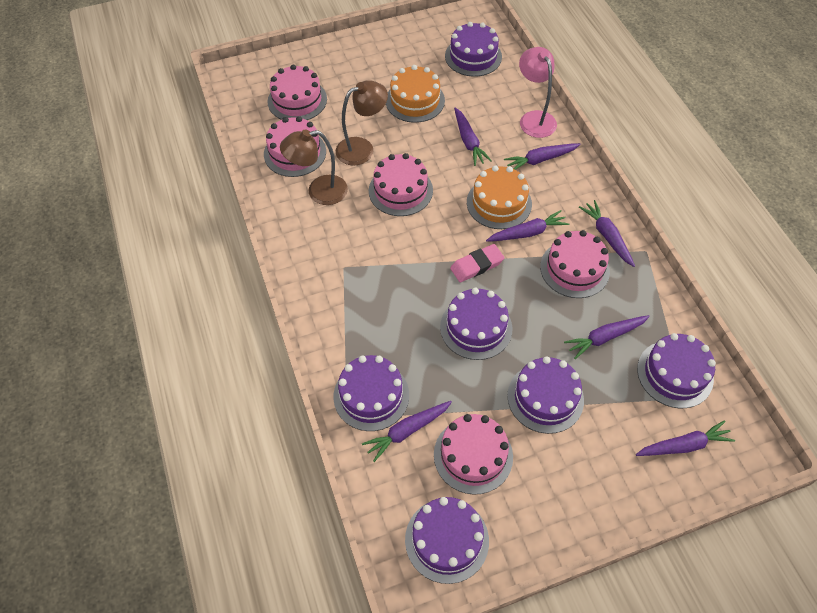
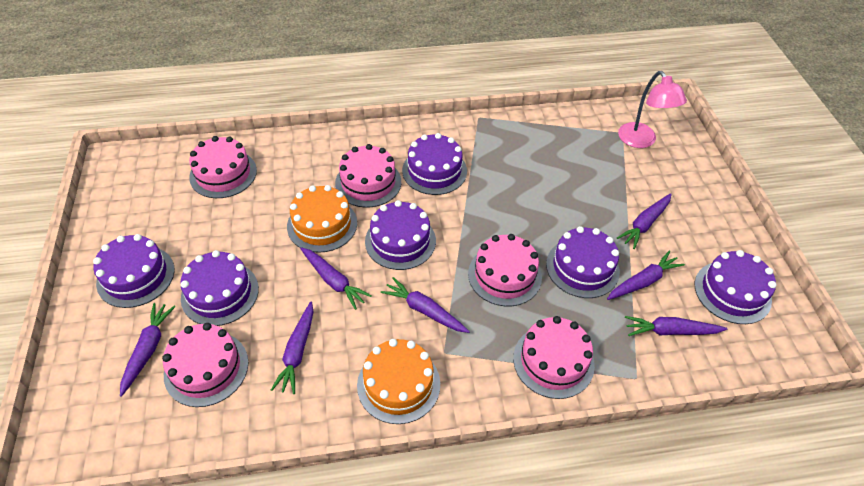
brown lamp: [280,130,348,205] [336,80,388,166] = 2 -> none = 0
pink eraser: [450,244,504,282] = 1 -> none = 0

